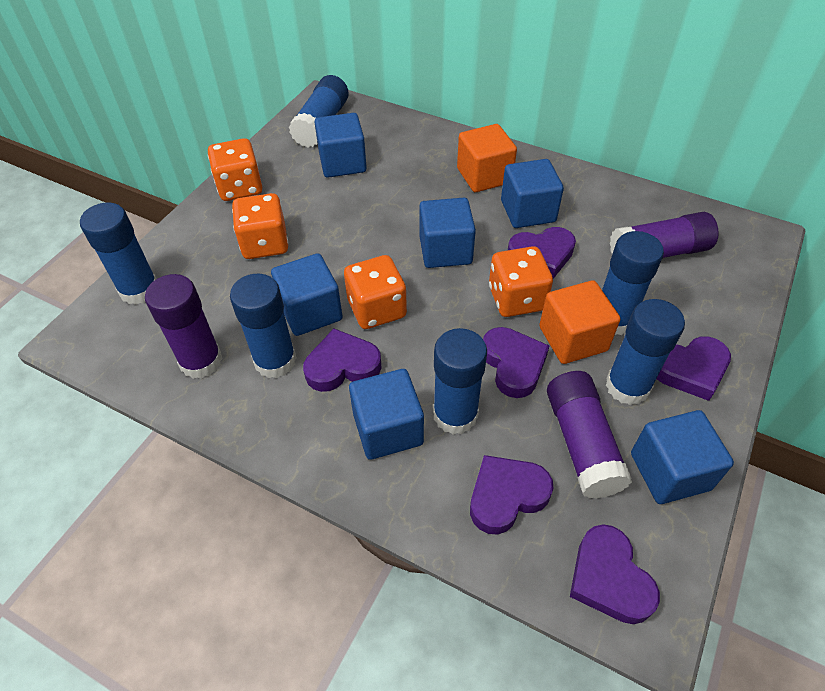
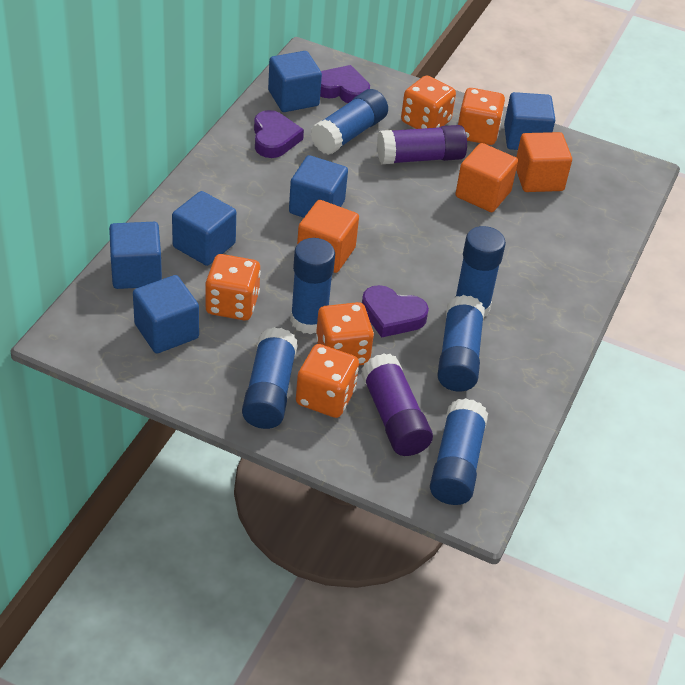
orange cube: [457,124,517,192] [539,280,620,364] = 2 -> [297,200,359,273] [455,143,518,212] [516,132,572,192] = 3
orange dice: [208,138,262,201] [232,193,288,259] [344,255,407,329] [489,246,553,317] = 4 -> [205,254,261,320] [296,344,359,418] [316,302,374,365] [401,75,456,129] [458,88,505,145] = 5
purple glue stick: [145,274,223,379] [547,371,632,499] [610,212,719,258] = 3 -> [361,353,433,456] [377,125,467,164] = 2
purple heart: [303,328,382,392] [470,455,554,535] [483,327,549,398] [508,227,576,279] [570,524,660,624] [657,336,731,401] = 6 -> [254,110,304,158] [320,65,370,103] [362,285,429,338] = 3

